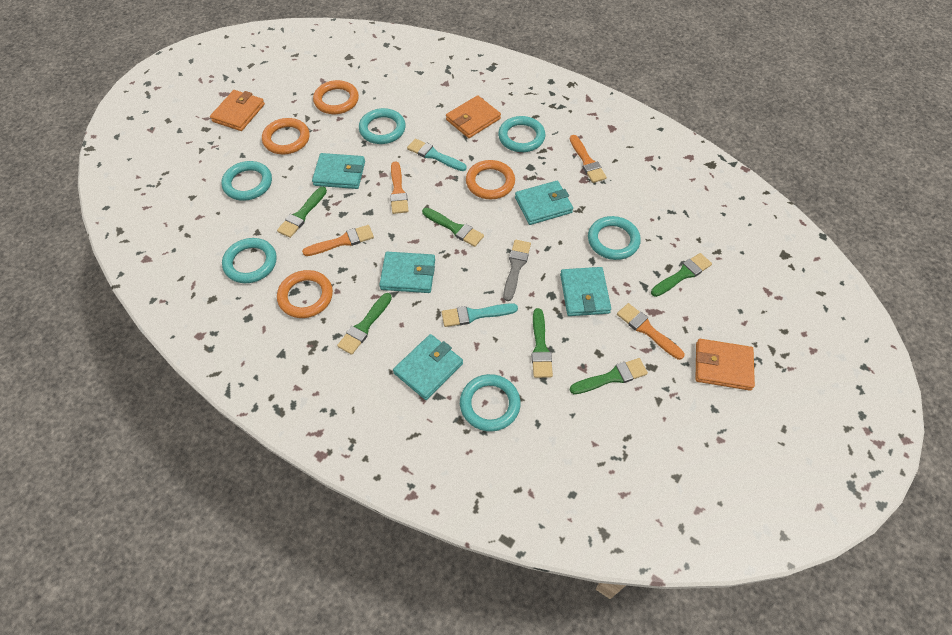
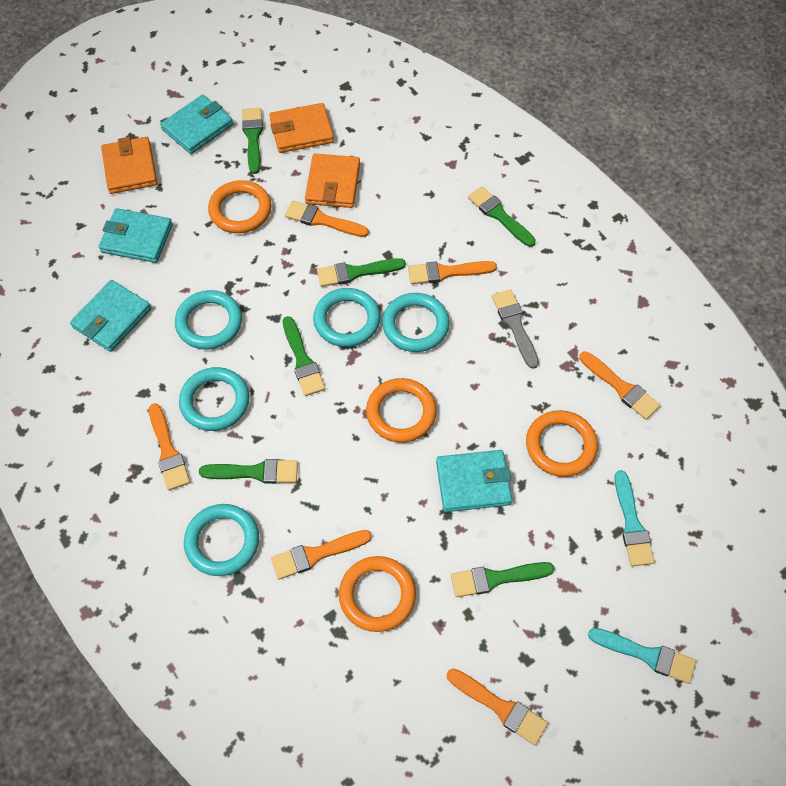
orange brush: [302,225,374,256] [390,162,408,214] [570,135,607,183] [617,303,684,360] = 4 -> [149,403,190,490] [271,530,372,580] [285,201,369,237] [408,261,497,284] [447,668,548,745] [579,351,660,420] = 6
turquoise ring: [221,161,272,201] [222,238,277,283] [359,108,406,144] [460,374,521,432] [498,116,545,152] [588,216,641,260] = 6 -> [175,290,242,350] [179,367,249,431] [184,504,259,576] [313,288,380,347] [382,293,449,352] = 5
turquoise wallet: [312,153,365,189] [379,252,435,293] [393,334,463,400] [515,181,573,225] [560,267,611,316] = 5 -> [70,280,151,352] [99,208,173,263] [160,95,233,154] [436,450,512,512] = 4

